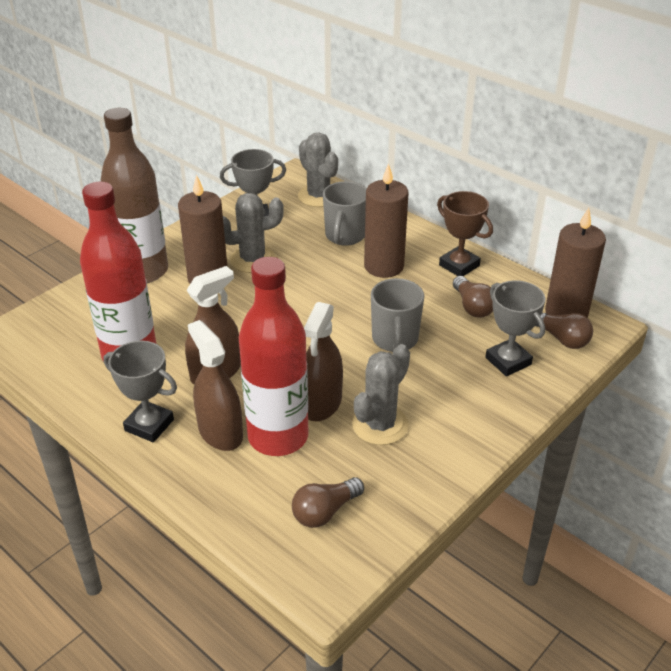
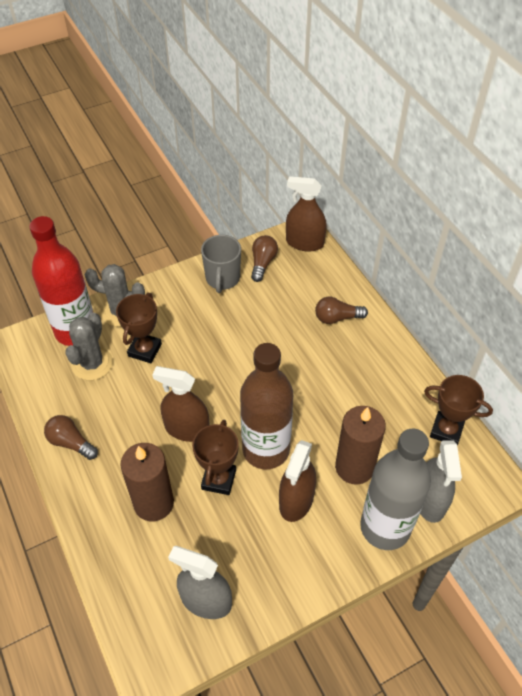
brown candle: [178,175,228,284] [364,163,409,278] [545,208,606,318] = 3 -> [120,443,174,521] [335,406,386,485] = 2
brown trophy: [437,191,493,276] = 1 -> [116,293,162,363] [192,420,239,495] [424,375,493,445] = 3
grey bottle: none = 0 -> [360,428,431,550] = 1
grey cactus: [223,193,284,273] [298,132,338,207] [352,344,410,445] = 3 -> [65,313,113,381] [85,264,145,327] = 2
grey mug: [323,181,367,246] [371,278,425,352] = 2 -> [201,235,241,293] = 1
grey spray bottle: none = 0 -> [168,546,232,619] [420,440,462,523] = 2
grey trophy: [103,341,177,442] [220,149,286,216] [485,280,545,376] = 3 -> none = 0
red bottle: [80,182,156,362] [239,257,309,456] = 2 -> [29,216,93,346] = 1

